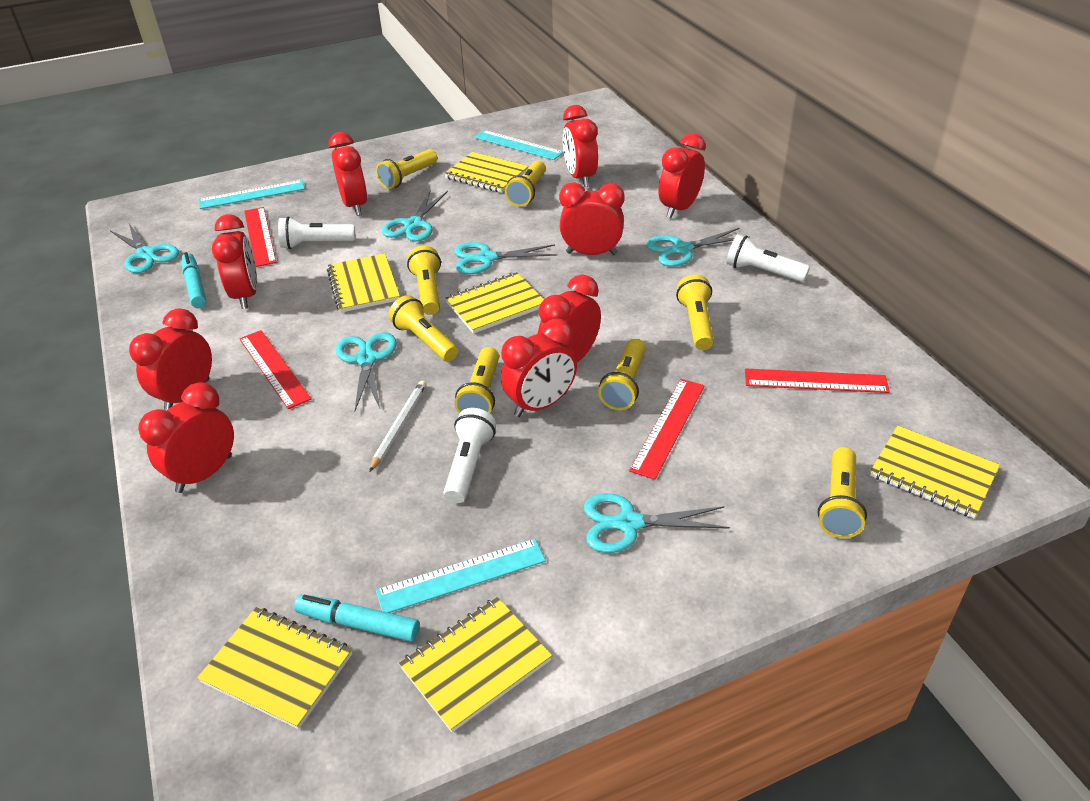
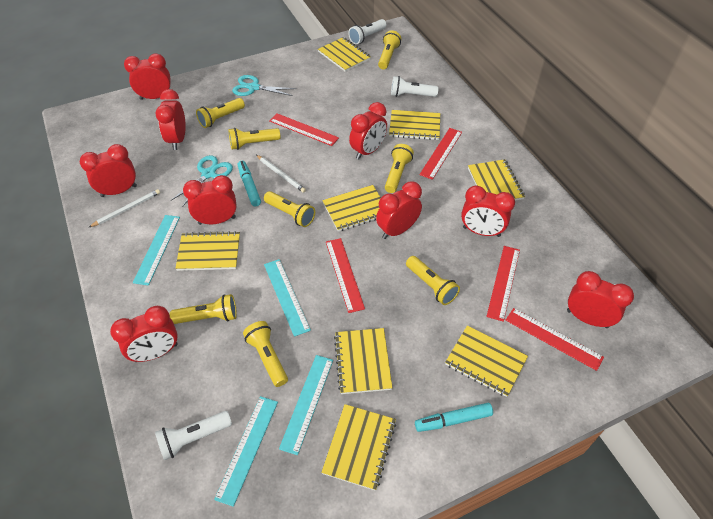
red ruler: [239,330,311,409] [244,207,276,267] [629,379,705,480] [745,369,890,393] = 4 -> [269,113,339,146] [326,238,365,313] [419,128,462,180] [486,246,520,322] [506,308,604,371] = 5
turquoise ruler: [198,180,305,209] [376,539,546,613] [474,130,564,160] = 3 -> [133,215,180,286] [214,396,278,507] [264,259,311,337] [279,355,333,455] = 4
turquoise scissors: [111,223,179,273] [336,332,397,411] [382,190,448,241] [454,242,558,274] [584,493,730,553] [646,228,750,267] = 6 -> [171,155,233,207] [232,75,296,96] = 2
white pencil: [369,381,426,472] = 1 -> [88,189,160,228] [256,155,306,193] = 2
yellow notebook: [197,607,353,729] [327,254,400,313] [399,597,552,732] [444,152,529,193] [445,272,544,334] [870,426,1000,518] = 6 -> [175,231,240,271] [318,37,371,72] [321,404,396,491] [322,185,381,232] [334,328,393,394] [389,110,440,140] [445,325,528,397] [468,159,525,200] = 8

